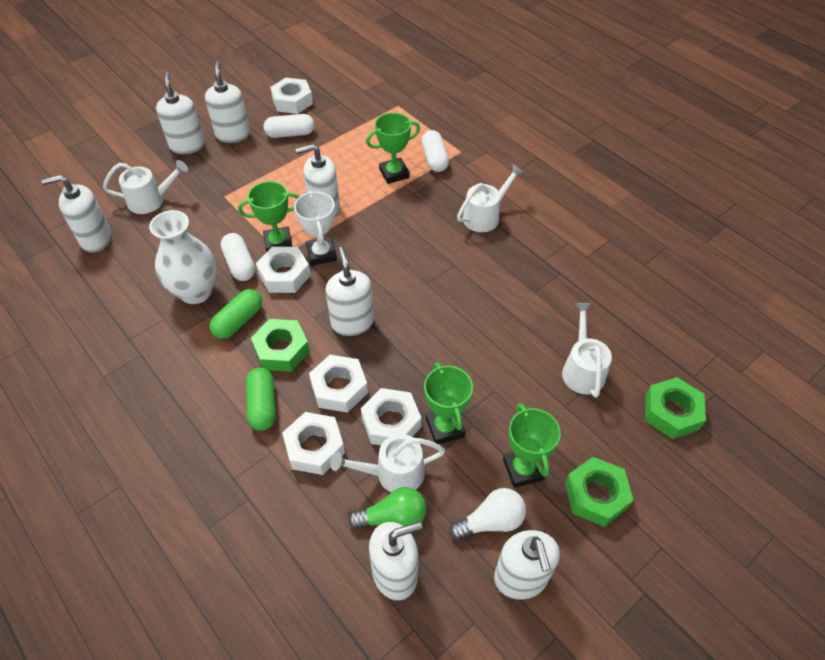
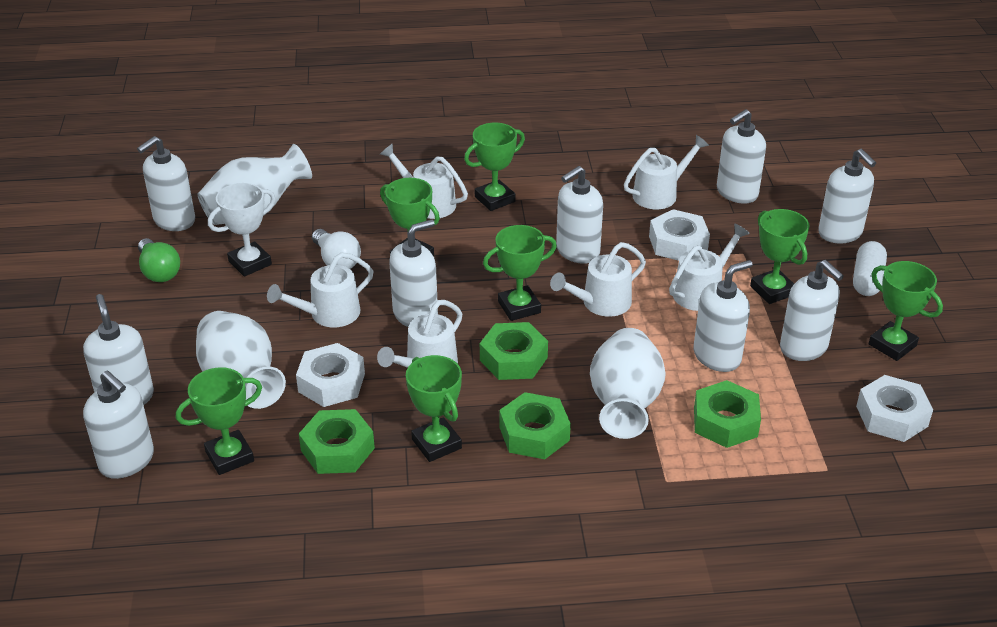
green capsule: [210,289,262,339] [246,368,276,431] = 2 -> none = 0
green nut: [251,319,310,372] [565,457,633,527] [645,377,706,439] = 3 -> [299,409,375,474] [480,322,548,380] [499,392,571,459] [694,380,761,448] = 4
green trophy: [238,181,300,252] [366,113,420,184] [424,362,473,444] [503,403,561,488] = 4 -> [176,367,262,475] [380,178,440,256] [406,355,462,462] [464,123,525,211] [483,225,557,321] [750,209,809,304] [869,261,943,361] = 7
white capsule: [221,233,255,281] [264,114,314,138] [422,130,449,172] = 3 -> [853,241,887,296] = 1
white nut: [256,247,311,293] [270,78,313,114] [282,412,345,475] [309,355,368,413] [361,388,421,445] = 5 -> [296,343,365,407] [649,209,710,261] [856,375,933,442] = 3
white soap dispenser: [41,175,112,253] [156,72,205,154] [205,61,250,143] [296,144,340,218] [326,247,374,336] [369,521,422,601] [494,530,560,600] = 7 -> [83,294,154,405] [83,371,154,479] [137,136,195,231] [389,219,438,327] [556,166,603,264] [693,260,753,372] [717,109,766,204] [780,260,844,361] [818,149,876,244] = 9
white vase: [149,210,216,304] = 1 -> [196,311,286,409] [197,144,312,225] [590,328,666,439] = 3
white watering can: [103,160,188,214] [330,434,445,492] [457,164,524,232] [562,303,612,398] = 4 -> [267,252,374,327] [377,300,462,368] [380,143,468,219] [550,242,646,317] [624,135,709,209] [669,224,750,311] = 6

